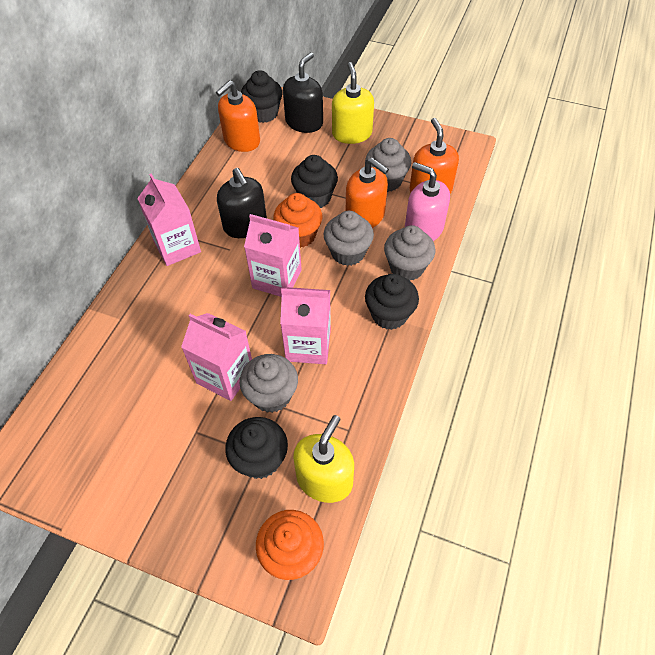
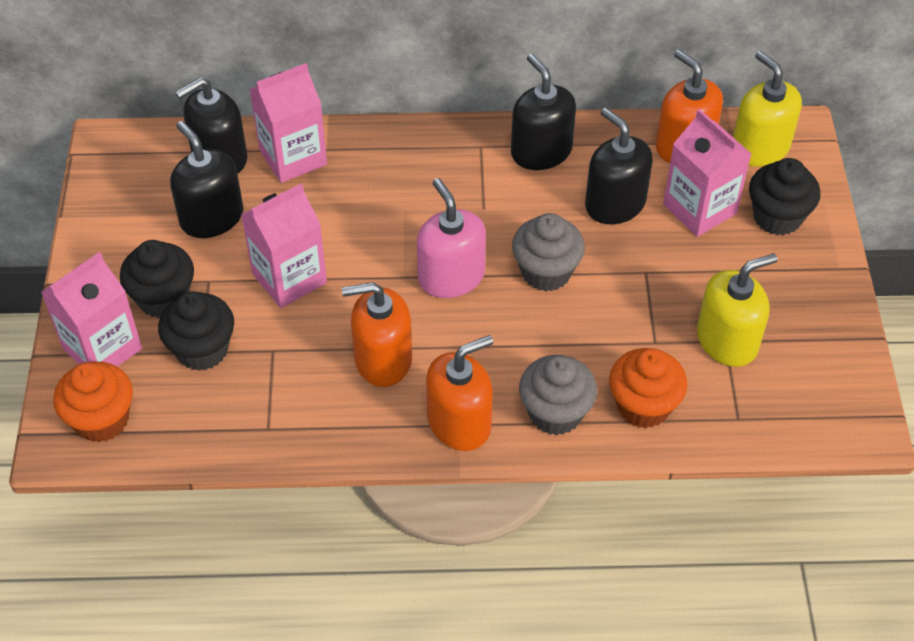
black cupcake: [225,417,288,479] [241,70,283,123] [291,155,338,208] [365,274,419,330] = 4 -> [120,240,194,318] [158,291,234,371] [749,158,820,235] = 3
black soap dispenser: [217,168,267,238] [283,52,323,133] = 2 -> [170,121,243,238] [175,77,247,174] [511,54,576,170] [585,108,653,224] = 4
grey cupcake: [240,354,298,413] [324,211,374,266] [365,138,411,192] [384,225,436,281] = 4 -> [512,213,585,292] [519,355,597,435] = 2

